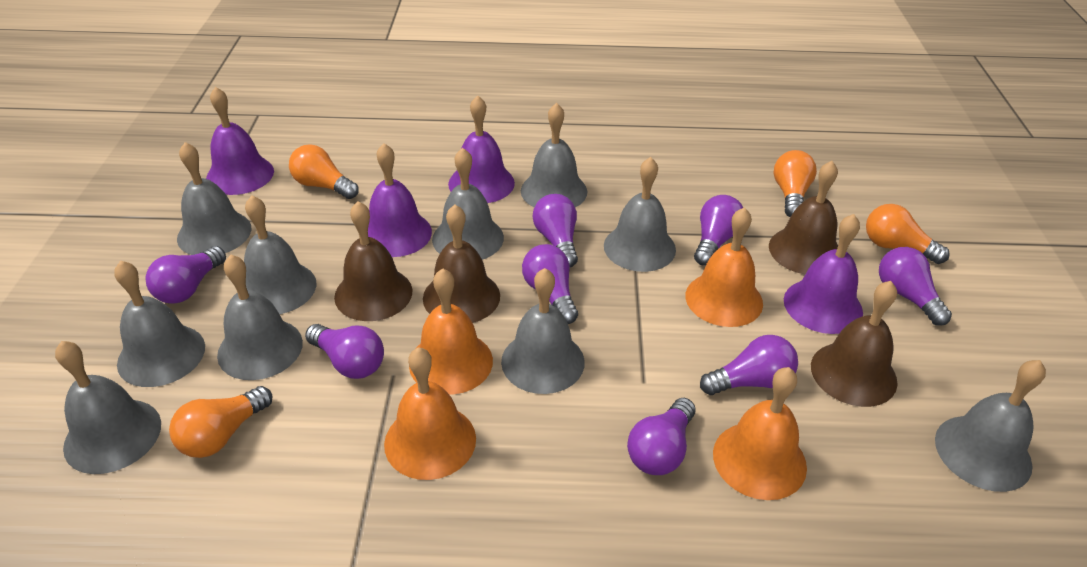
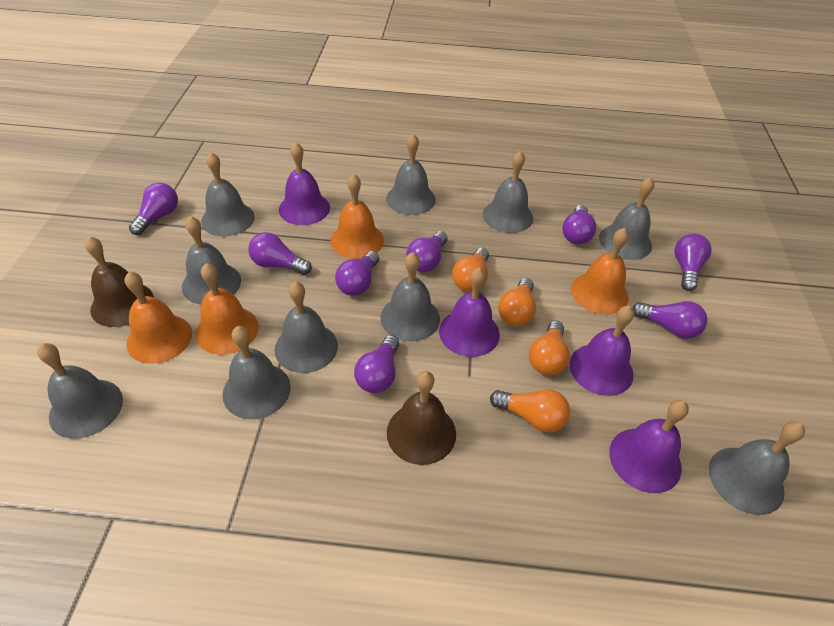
brown bell: [334,201,412,321] [423,205,500,323] [769,161,838,274] [811,281,898,407] = 4 -> [85,236,154,327] [387,371,456,465] = 2

